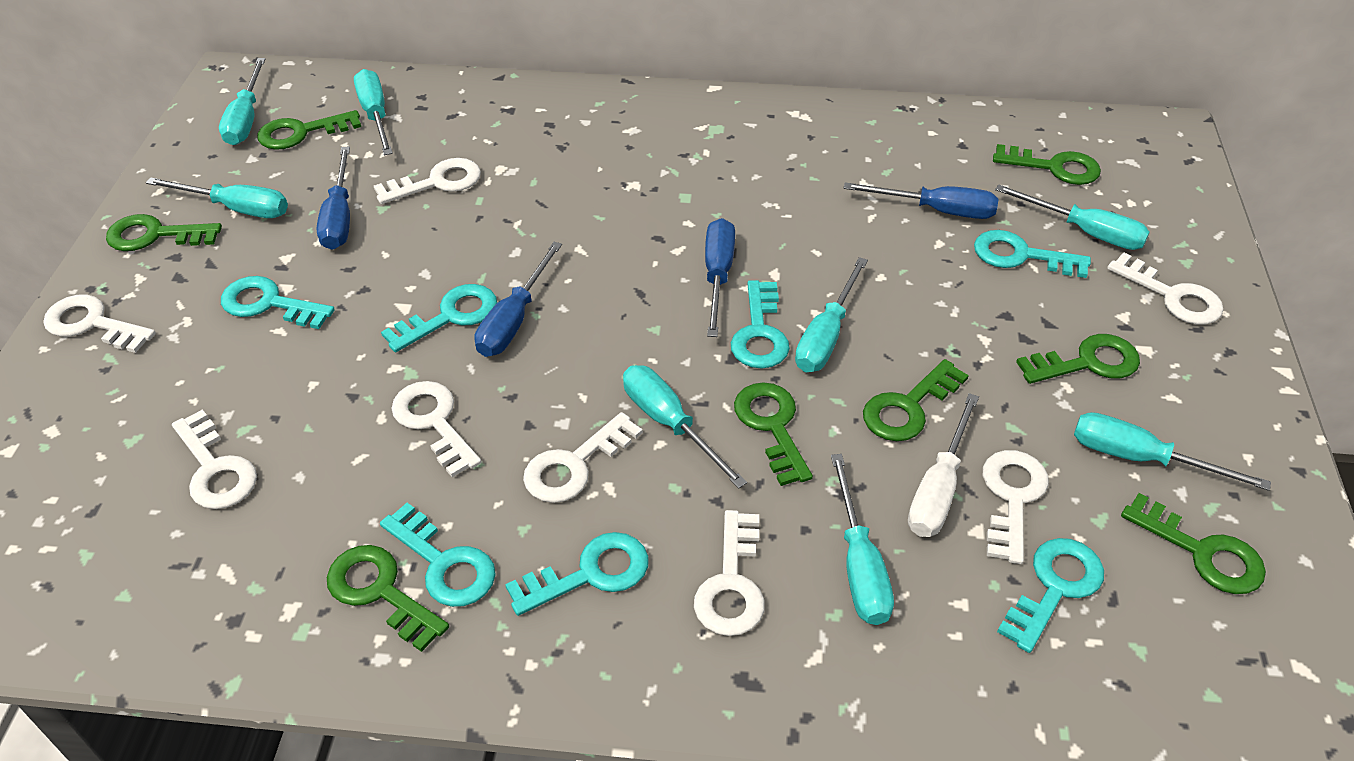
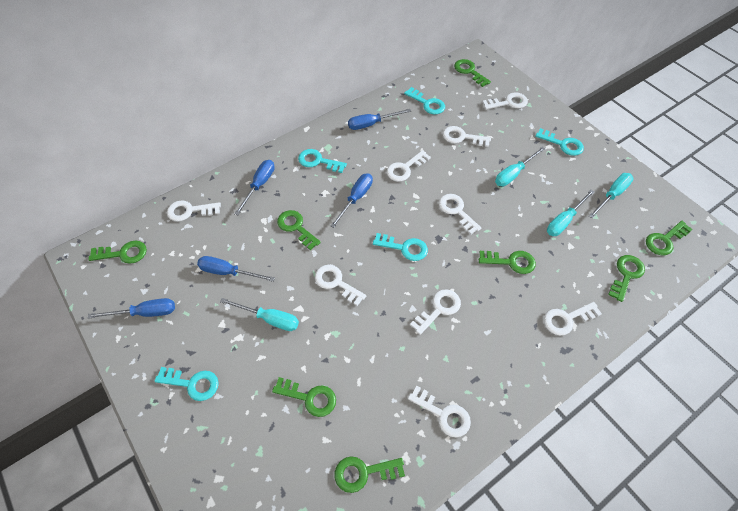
blue screwdriver: [317,146,350,250] [475,242,562,357] [705,218,735,337] [843,182,999,219] = 4 -> [88,298,175,319] [197,256,275,282] [234,160,275,215] [330,173,373,228] [348,109,411,130] = 5
turquoise key: [221,276,335,329] [380,503,496,607] [381,284,497,352] [505,532,648,616] [731,280,790,368] [974,230,1091,278] [997,538,1104,653] = 7 -> [154,367,219,401] [298,149,347,173] [373,233,428,261] [404,87,445,114] [535,128,584,156] = 5
turquoise screwdriver: [146,177,288,218] [219,58,266,145] [354,69,393,155] [623,365,747,489] [795,257,868,372] [831,454,894,625] [995,184,1150,250] [1074,412,1271,491] = 8 -> [220,298,299,331] [495,147,545,186] [547,190,594,236] [589,173,634,219] = 4
white key: [43,294,156,353] [172,409,257,509] [374,158,481,204] [391,381,481,477] [523,412,643,503] [694,510,765,636] [983,450,1049,564] [1107,252,1223,325] = 8 -> [167,200,221,221] [315,265,366,306] [387,150,431,182] [408,386,471,437] [410,289,461,335] [439,194,481,235] [443,126,491,147] [482,93,528,110] [544,302,602,335] = 9
white screwdriver: [908,393,979,537] = 1 -> none = 0

